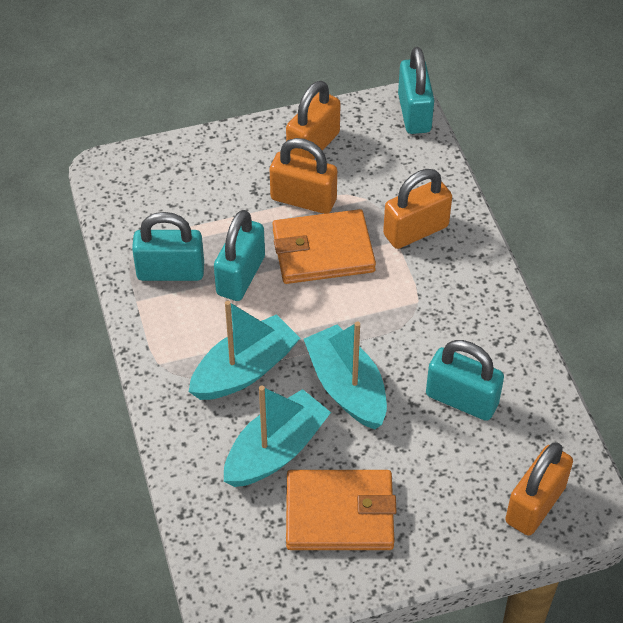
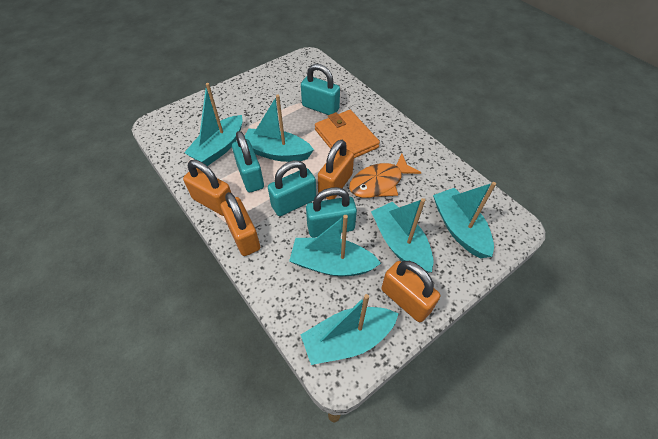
orange fish: none = 0 -> [349,154,422,198] = 1
orange wallet: [272,209,376,284] [286,470,397,550] = 2 -> [315,110,380,158] = 1
turquoise boat: [189,300,300,400] [224,386,331,487] [304,321,387,430] = 3 -> [184,83,243,166] [245,95,314,162] [289,215,381,276] [301,294,399,365] [371,198,434,273] [433,182,496,258] = 6

